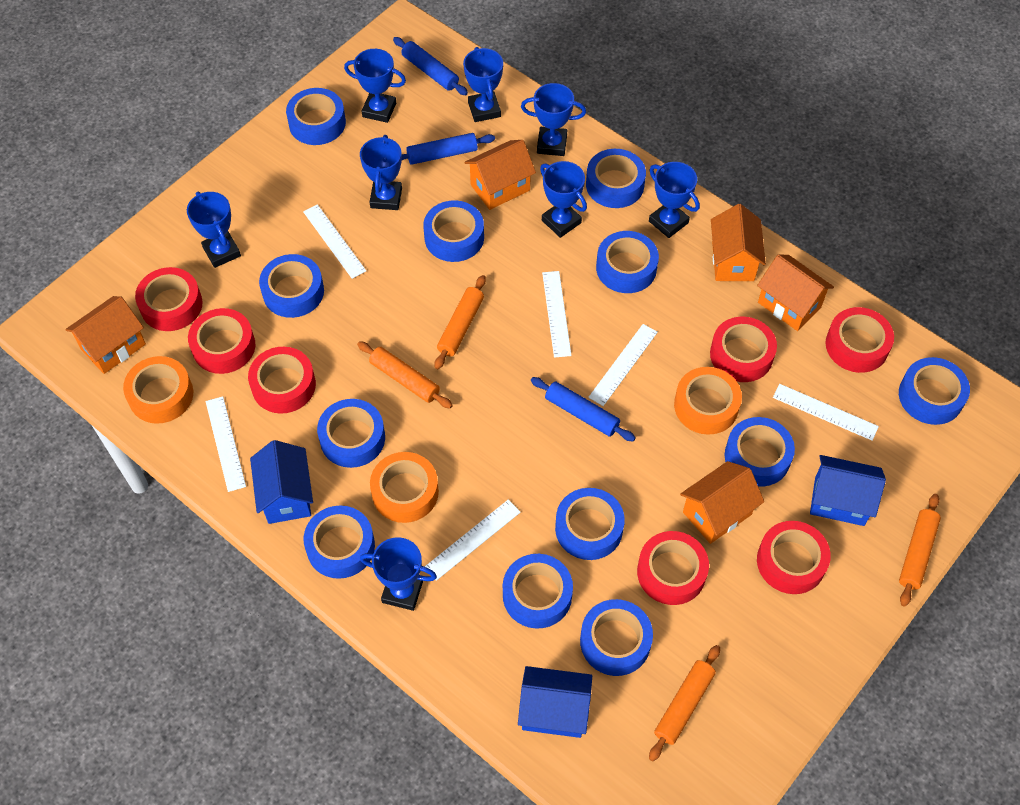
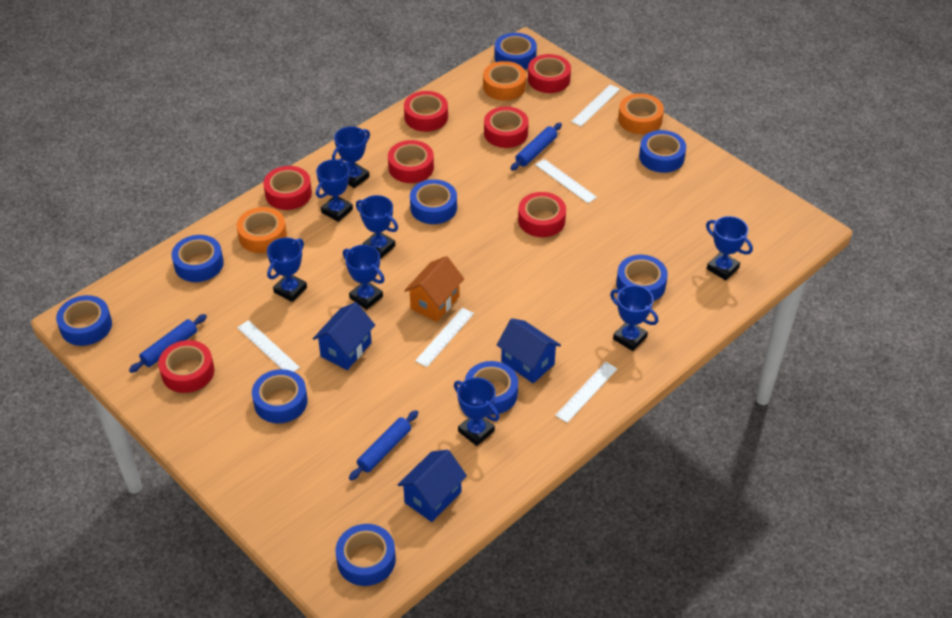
blue tape: [259,254,324,318] [286,88,346,145] [303,505,375,579] [317,399,385,468] [423,200,484,262] [503,554,573,629] [555,488,625,560] [580,599,653,676] [586,149,646,208] [596,231,659,293] [725,417,795,487] [899,357,970,425] = 12 -> [56,295,112,346] [172,235,224,282] [252,369,308,423] [336,524,396,586] [410,179,457,224] [465,361,518,415] [494,33,537,70] [616,255,668,301] [639,130,686,173] = 9
orange house: [65,296,146,374] [465,140,536,210] [680,461,764,544] [711,204,766,281] [757,254,834,331] = 5 -> [404,256,464,322] = 1
orange rolling pin: [357,341,453,408] [434,275,486,369] [649,645,720,761] [899,494,941,607] = 4 -> none = 0
white ruler: [206,396,246,492] [303,204,366,279] [425,500,521,581] [542,271,572,358] [588,324,658,406] [773,384,879,441] = 6 -> [237,320,300,372] [415,307,474,367] [535,159,597,203] [555,362,617,423] [571,84,620,126] = 5

